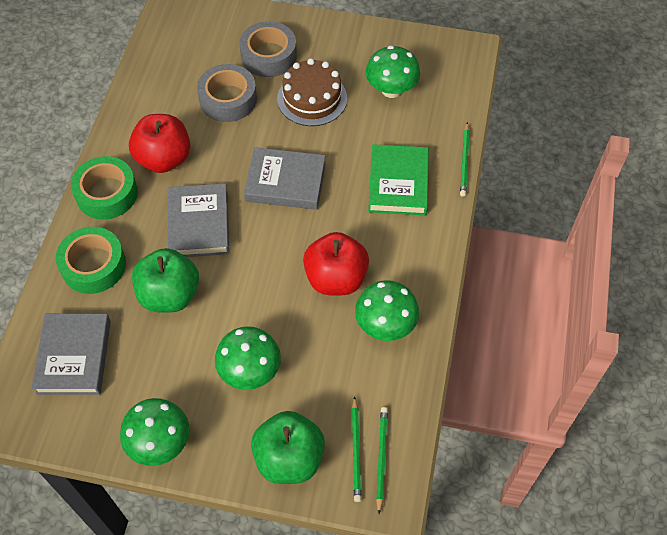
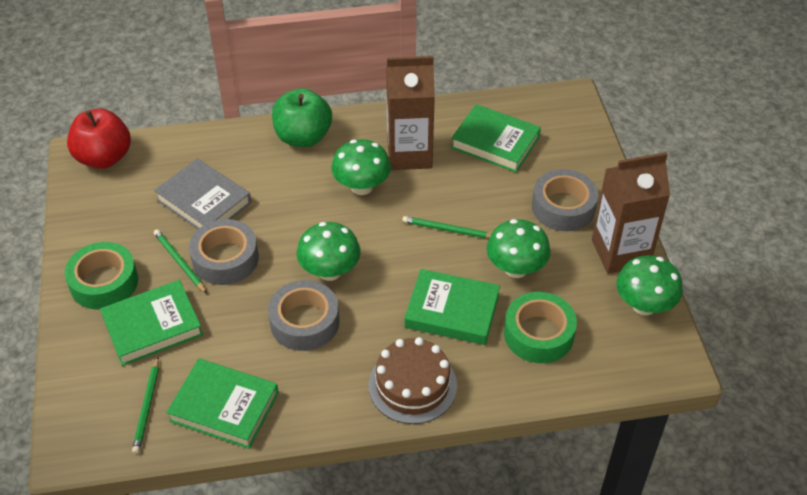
brown carton: none = 0 -> [386,56,435,170] [592,152,670,274] = 2
green apple: [132,248,199,313] [251,411,325,484] = 2 -> [272,88,332,147] = 1
green book: [368,144,429,215] = 1 -> [100,280,203,366] [166,358,279,449] [404,269,500,345] [451,104,541,173] = 4
grey book: [32,314,111,395] [167,183,229,257] [244,147,325,210] = 3 -> [154,158,251,229] = 1
grey tape: [197,64,257,122] [239,21,297,77] = 2 -> [189,219,259,285] [268,280,340,351] [532,169,598,231] = 3
red apple: [129,114,191,173] [303,232,369,296] = 2 -> [67,109,131,169] = 1

